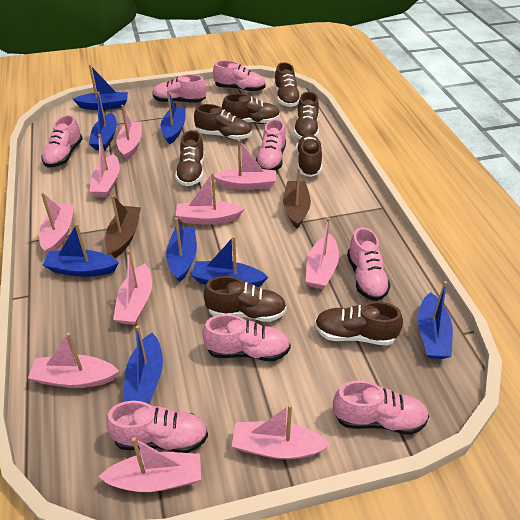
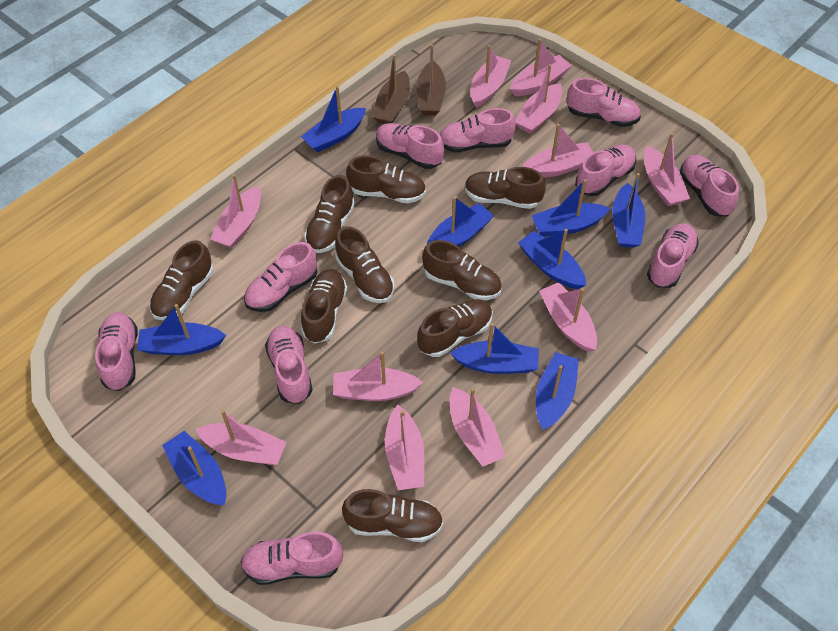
blue boat: [43,223,119,277] [73,64,128,110] [89,92,117,150] [123,325,163,404] [160,90,186,145] [166,217,197,282] [191,236,268,287] [418,281,453,359] = 8 -> [137,304,226,355] [162,431,226,506] [301,86,366,152] [427,196,494,247] [450,323,538,374] [518,229,586,289] [532,179,610,237] [536,352,579,430] [612,173,645,248] = 9
brown shoe: [175,130,205,186] [194,104,252,140] [203,276,286,322] [222,94,280,124] [274,62,300,107] [294,92,319,139] [296,134,322,177] [315,301,403,345] = 8 -> [149,240,214,320] [301,269,347,344] [304,175,355,253] [335,226,394,303] [342,489,443,542] [346,155,426,203] [417,299,493,357] [422,240,502,300] [465,167,546,209] = 9
pink boat: [28,333,119,388] [39,193,74,253] [89,134,120,198] [98,437,201,492] [113,250,152,325] [116,105,142,160] [176,173,244,225] [214,140,276,190] [232,404,331,459] [305,217,339,289] = 10 -> [195,410,287,465] [210,174,261,248] [333,351,424,401] [385,405,425,490] [450,387,506,467] [471,45,511,108] [511,39,572,96] [515,64,562,134] [523,124,593,177] [539,282,597,352] [644,133,690,206] = 11
pink shoe: [41,115,83,167] [106,401,208,453] [152,74,206,103] [202,314,291,361] [213,60,265,92] [256,119,286,170] [333,381,429,435] [347,227,391,301] = 8 -> [95,312,138,391] [240,531,343,585] [244,242,317,312] [265,326,312,404] [376,123,444,169] [439,108,516,152] [567,78,641,127] [575,144,636,196] [647,223,699,288] [680,155,739,217] = 10

